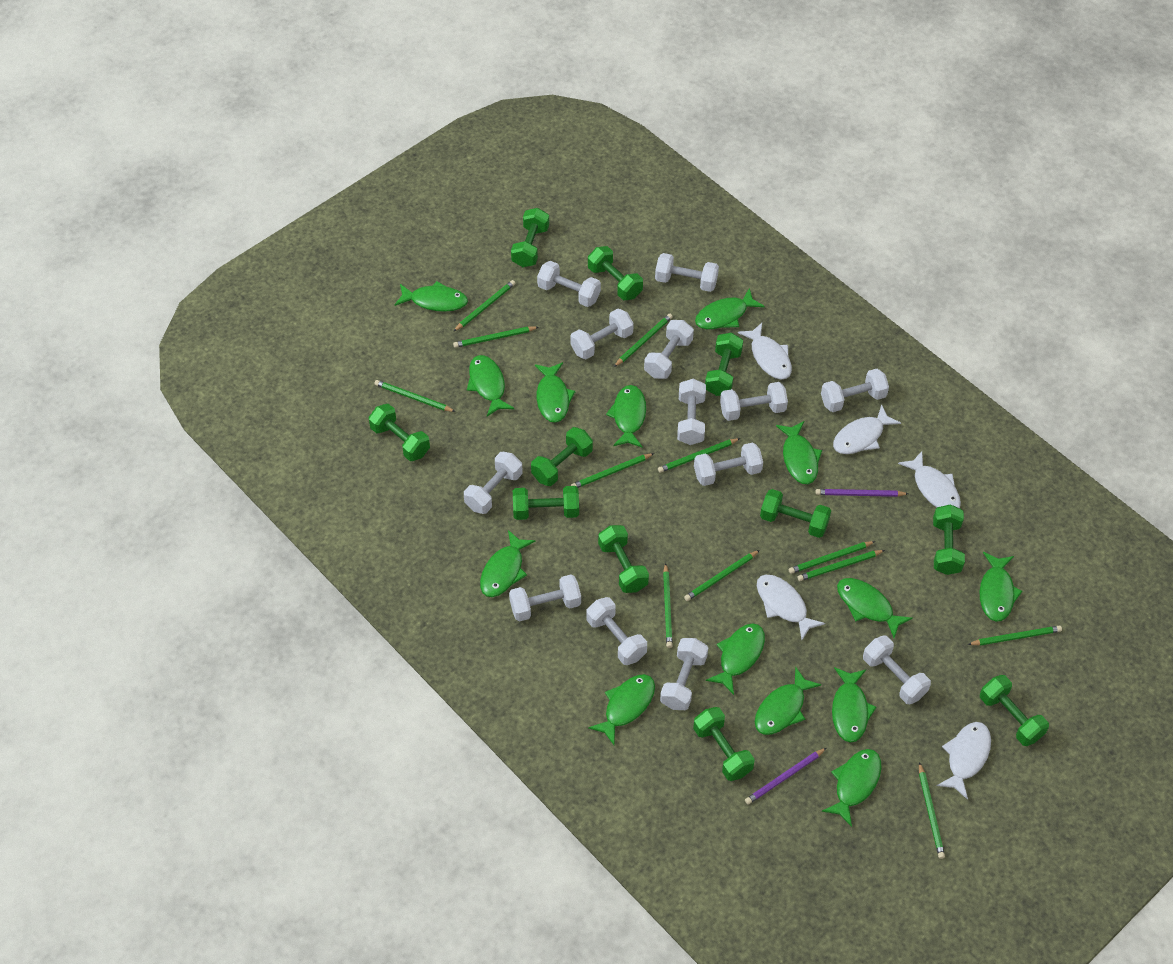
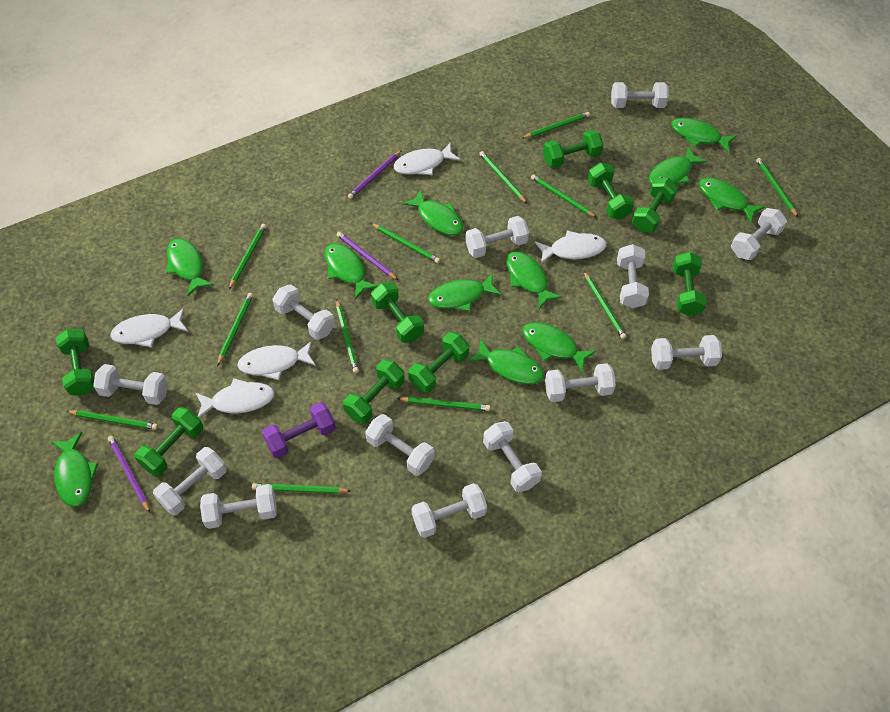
green dumbbell: [369,404,430,461] [511,208,549,267] [513,486,579,520] [531,427,593,486] [588,246,643,300] [598,525,649,593] [693,707,755,781] [705,333,743,396] [760,489,831,538] [933,504,965,575] [980,675,1049,746] = 11 -> [56,329,95,395] [135,407,203,476] [343,359,405,424] [371,282,424,343] [408,332,469,393] [543,130,604,168] [588,163,634,219] [632,178,678,232] [673,252,707,316] = 9
green fish: [395,281,468,312] [467,355,514,416] [480,530,535,597] [535,362,576,423] [588,674,655,745] [606,385,646,448] [695,288,765,329] [706,623,765,695] [755,667,821,735] [776,421,822,484] [822,749,882,827] [832,667,876,743] [837,578,913,638] [979,552,1022,622] = 14 -> [51,432,98,507] [166,238,214,296] [325,243,378,299] [402,189,463,235] [428,274,502,311] [468,339,544,384] [506,251,562,309] [522,322,596,372] [649,147,707,185] [671,118,737,153] [699,177,765,222] = 11
purple dumbbell: none = 0 -> [262,402,336,459] = 1
purple pencil: [745,748,826,805] [815,489,908,497] = 2 -> [108,436,150,513] [337,232,398,280] [348,150,402,199] = 3

